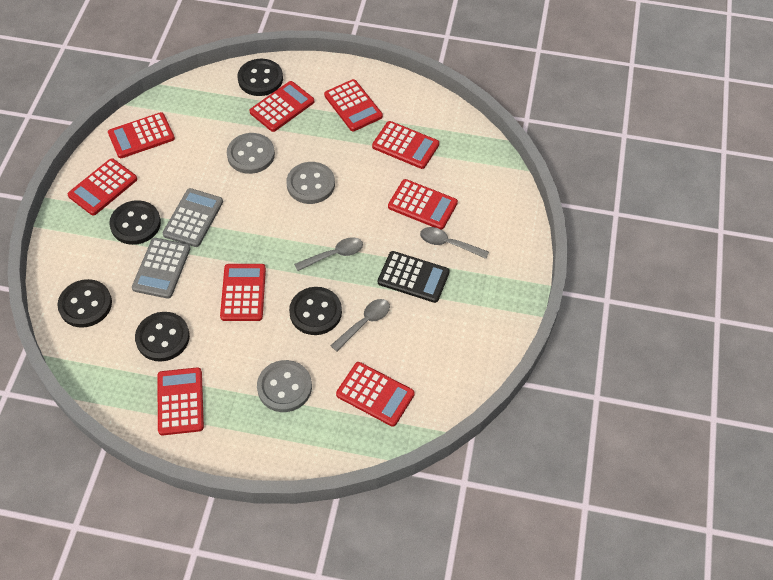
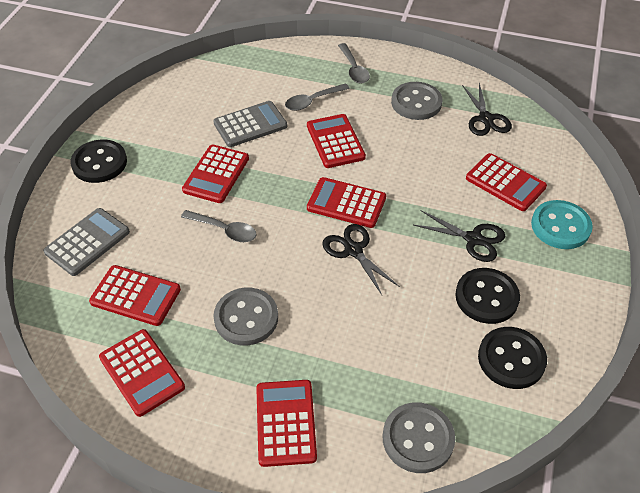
black button: [57,279,112,328] [109,200,161,245] [135,312,190,362] [238,59,283,96] [289,287,342,335] = 5 -> [70,140,127,183] [455,268,520,324] [478,327,547,389] = 3
black calculator: [378,251,450,303] = 1 -> none = 0
black scissors: none = 0 -> [322,224,400,295] [414,210,505,262] [462,83,512,136] = 3
red calculator: [68,158,137,216] [108,112,175,158] [157,367,204,435] [220,264,266,321] [250,81,314,132] [324,79,383,131] [336,362,415,427] [372,121,439,169] [388,179,458,230] = 9 -> [89,265,181,326] [99,329,185,417] [182,145,249,203] [256,380,317,467] [307,114,366,168] [307,177,386,228] [466,153,547,211] = 7
turquoise button: none = 0 -> [531,200,593,249] = 1

